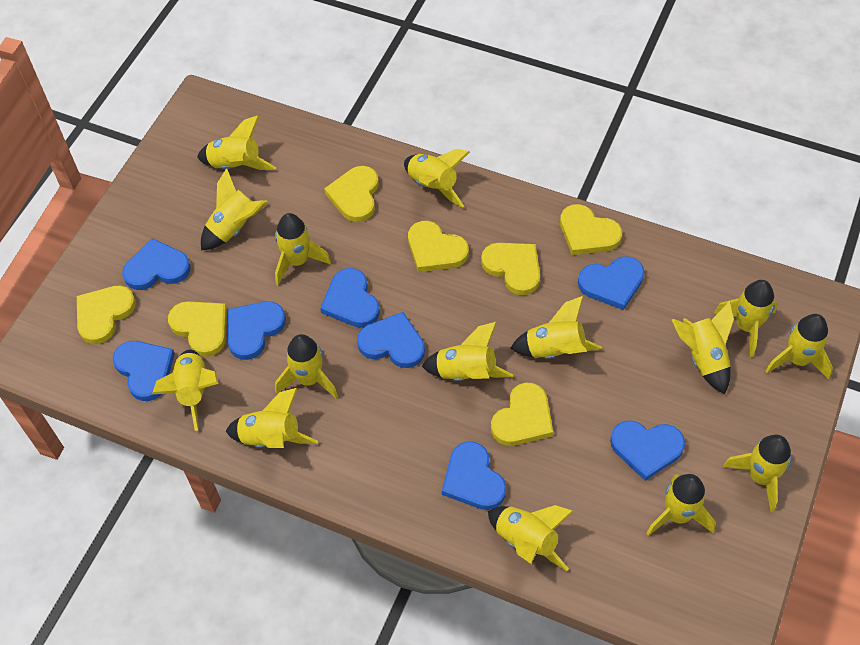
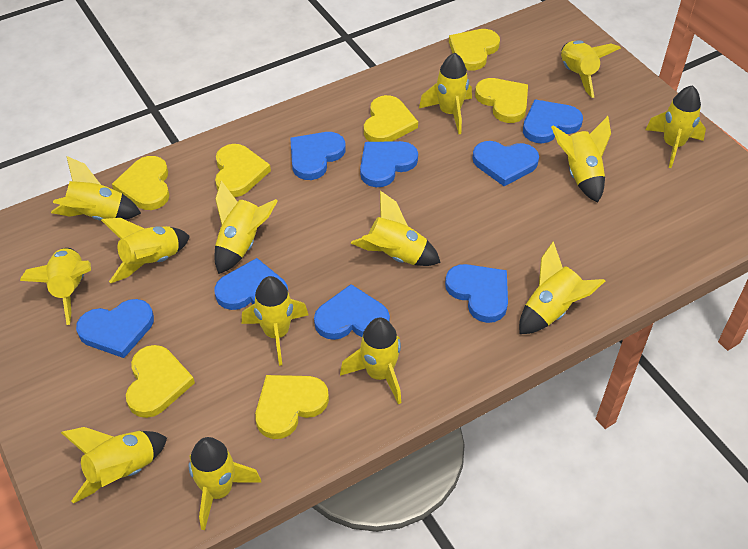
yellow rocket: [152,350,219,431] [197,115,276,170] [201,168,268,250] [226,388,318,448] [275,213,331,285] [275,334,338,399] [404,149,470,208] [422,322,513,381] [488,505,574,571] [510,296,602,359] [646,474,716,536] [672,301,734,394] [713,280,777,357] [723,435,791,512] [766,314,833,380] = 15 -> [20,248,91,325] [51,156,141,221] [61,427,167,504] [101,218,190,283] [189,437,262,530] [214,181,278,274] [242,276,308,366] [340,318,401,405] [350,191,441,266] [419,53,472,134] [519,241,605,334] [551,116,611,203] [561,40,621,98] [645,85,706,168] = 14

